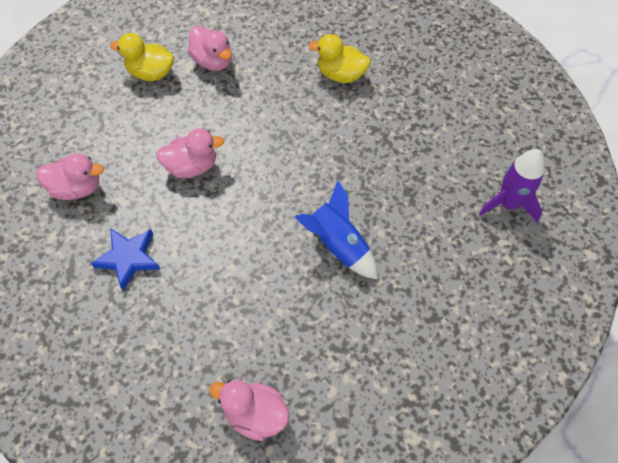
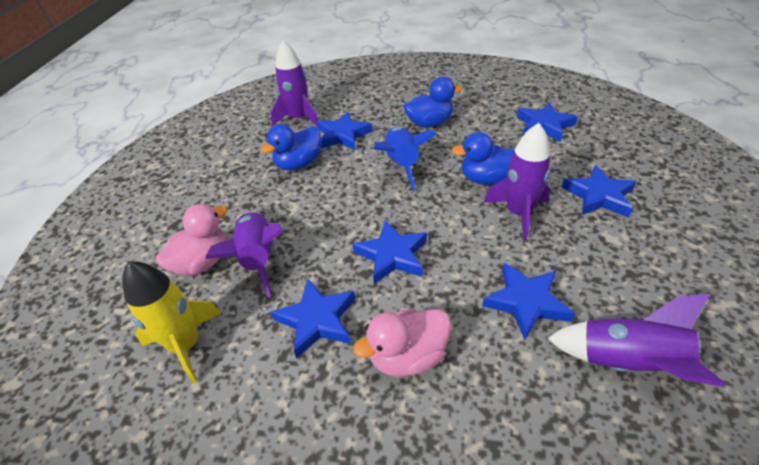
blue duck: none = 0 -> [261,124,321,170] [403,77,462,128] [451,132,515,185] = 3
blue star: [91,228,160,291] = 1 -> [271,279,355,359] [317,112,372,150] [352,220,427,284] [482,263,575,340] [517,102,578,142] [561,165,636,218] = 6
pink duck: [36,153,104,200] [156,129,224,178] [188,26,232,71] [209,380,290,441] = 4 -> [156,204,228,276] [353,308,451,377] = 2
purple rocket: [479,149,545,223] = 1 -> [206,212,283,298] [271,40,319,127] [484,123,551,241] [547,294,724,387] = 4
yellow duck: [110,33,174,81] [309,34,371,83] = 2 -> none = 0
yellow rocket: none = 0 -> [122,261,221,384] = 1

